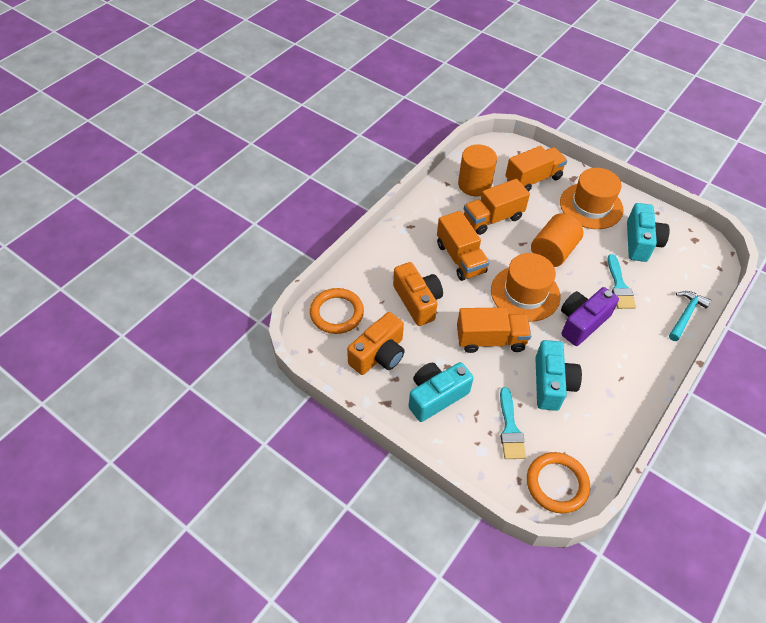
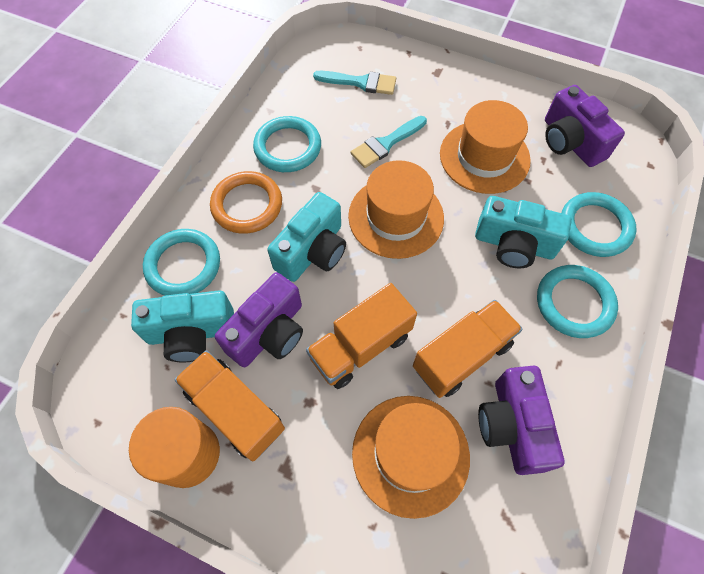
orange camera: [347,312,405,375] [393,262,443,326] = 2 -> none = 0
orange cylinder: [458,144,497,196] [531,213,583,267] = 2 -> [129,407,220,488] = 1
orange hat: [491,253,560,322] [560,168,623,229] = 2 -> [348,160,444,259] [352,396,470,519] [440,100,531,194] = 3
orange ring: [310,288,364,334] [527,452,590,513] = 2 -> [210,171,282,234] = 1
orange truck: [437,211,489,281] [457,307,531,353] [464,179,530,235] [505,146,567,192] = 4 -> [174,350,285,461] [306,283,417,389] [413,300,523,398] = 3
purple camera: [561,287,619,346] = 1 -> [215,272,303,367] [478,366,565,475] [545,85,625,167] = 3
turquoise hammer: [669,291,711,341] = 1 -> none = 0
turquoise ring: none = 0 -> [143,229,220,296] [253,116,321,172] [537,265,618,338] [561,192,637,257] = 4

